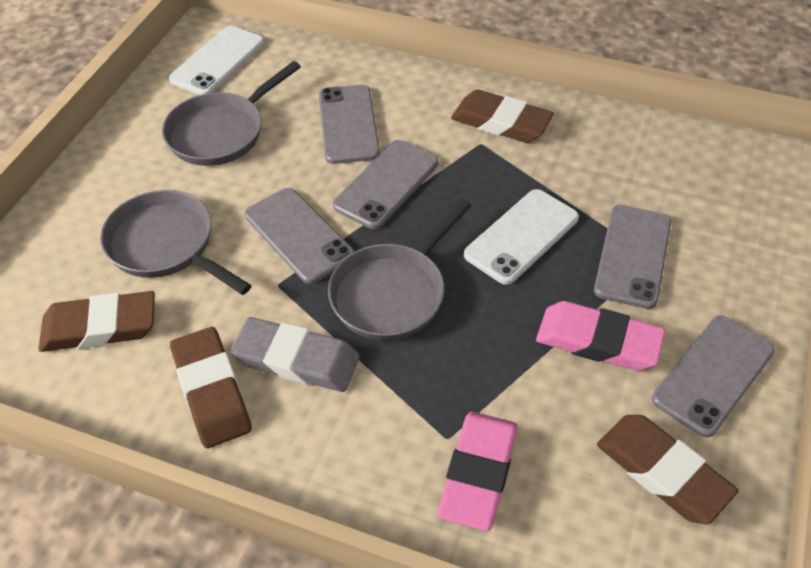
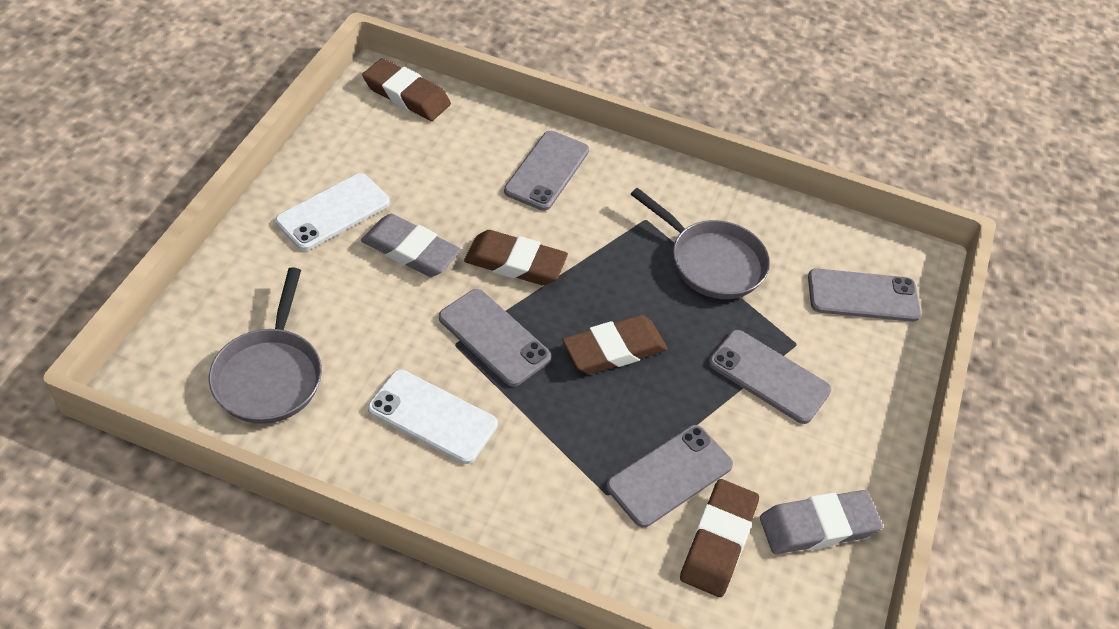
grey eraser: [230,317,360,392] = 1 -> [361,214,461,277] [760,490,883,554] = 2
grey pan: [100,190,252,295] [162,61,301,166] [328,199,471,341] = 3 -> [209,267,322,424] [631,188,770,299] = 2
pink eraser: [438,412,518,531] [536,301,665,371] = 2 -> none = 0

